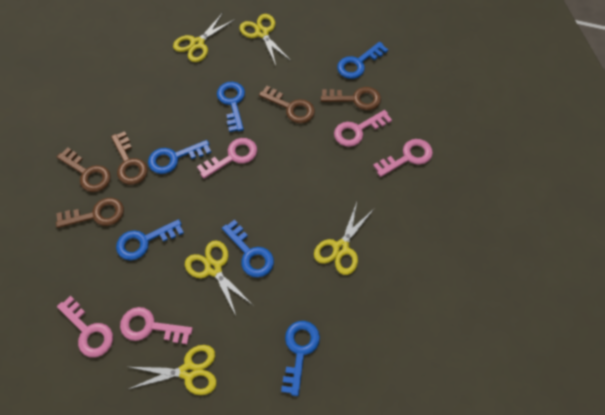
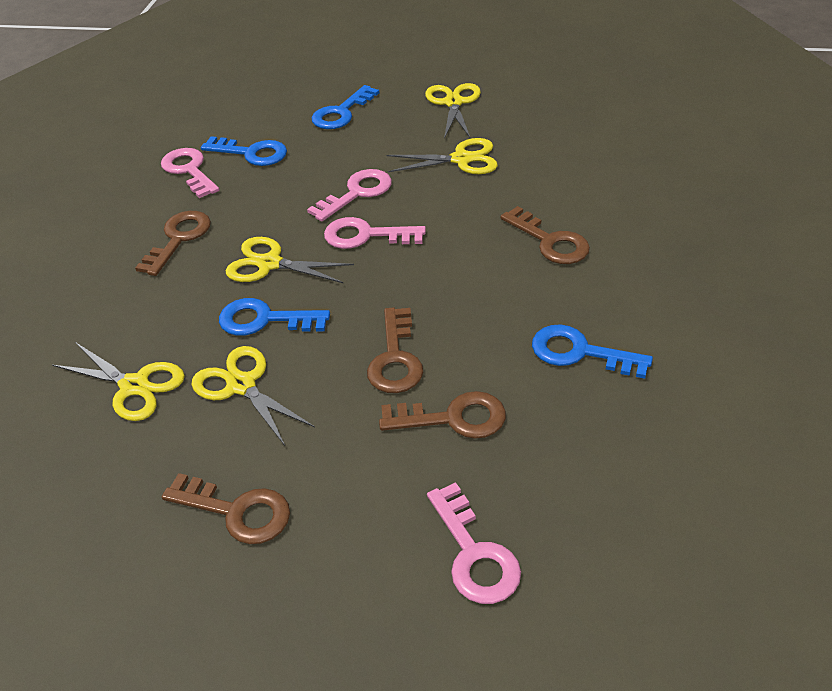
blue key: [116,219,184,260] [148,140,211,174] [217,82,245,132] [222,219,274,278] [281,321,320,396] [337,42,388,79] = 6 -> [201,136,287,166] [219,298,330,336] [312,85,379,129] [532,324,653,379] = 4
pink key: [57,296,113,357] [120,307,193,344] [197,138,257,179] [334,110,392,147] [373,139,433,177] = 5 -> [161,148,219,198] [307,169,392,222] [324,217,426,249] [427,482,521,604] = 4

